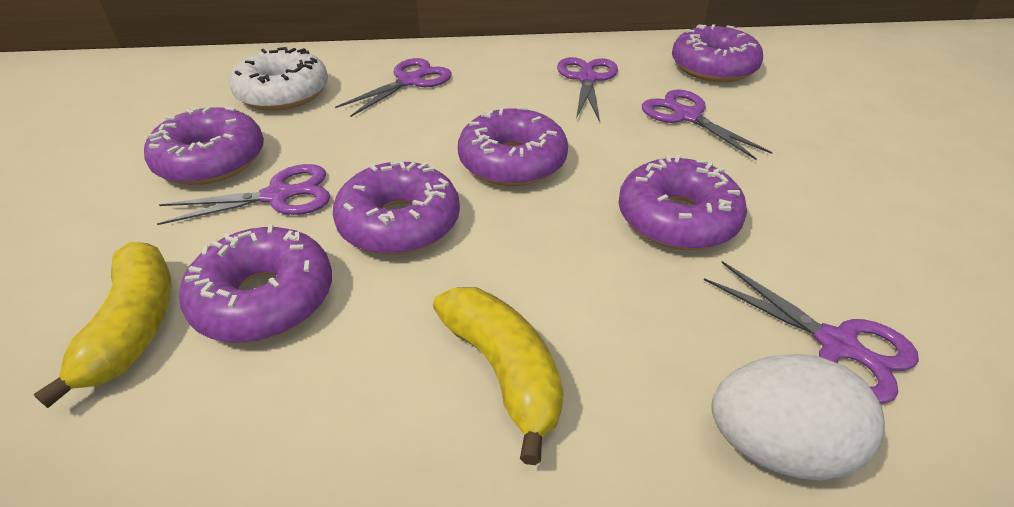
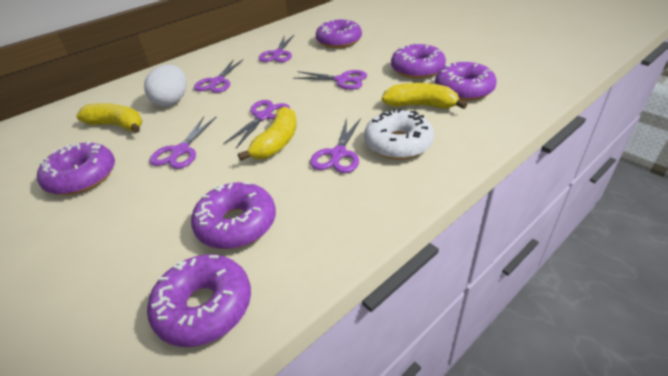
purple scissors: [157,164,330,225] [335,58,452,117] [557,57,618,122] [642,89,773,160] [704,261,919,404] = 5 -> [149,117,216,169] [194,59,244,93] [223,100,290,148] [259,35,294,62] [293,70,367,90] [310,118,361,173] = 6
yellow banana: [33,242,172,408] [433,287,564,465] = 2 -> [76,103,142,133] [238,107,297,161] [382,83,468,109] = 3

